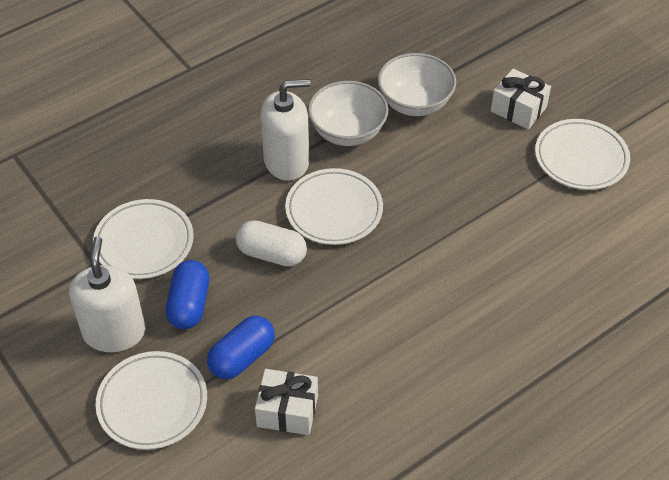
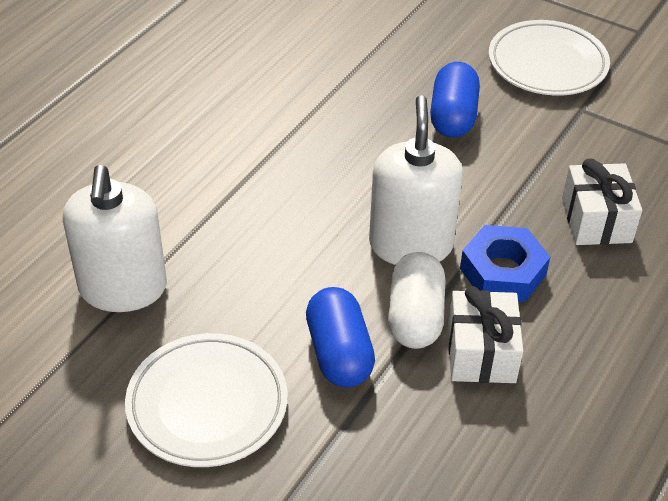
blue nut: none = 0 -> [460,225,550,302] = 1
white bowl: [308,81,388,146] [378,53,456,116] = 2 -> none = 0
white plate: [93,199,194,279] [96,351,207,450] [285,168,383,245] [535,119,630,190] = 4 -> [125,333,288,467] [488,20,610,96] = 2

